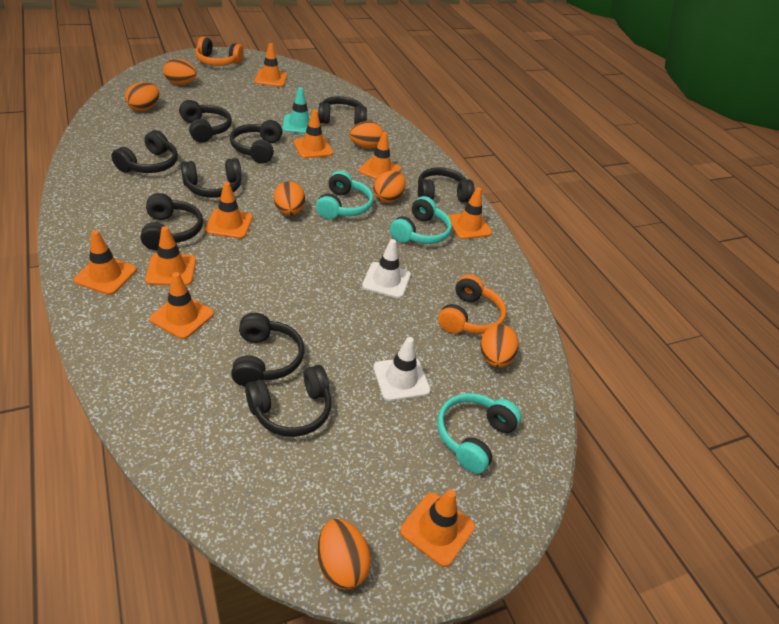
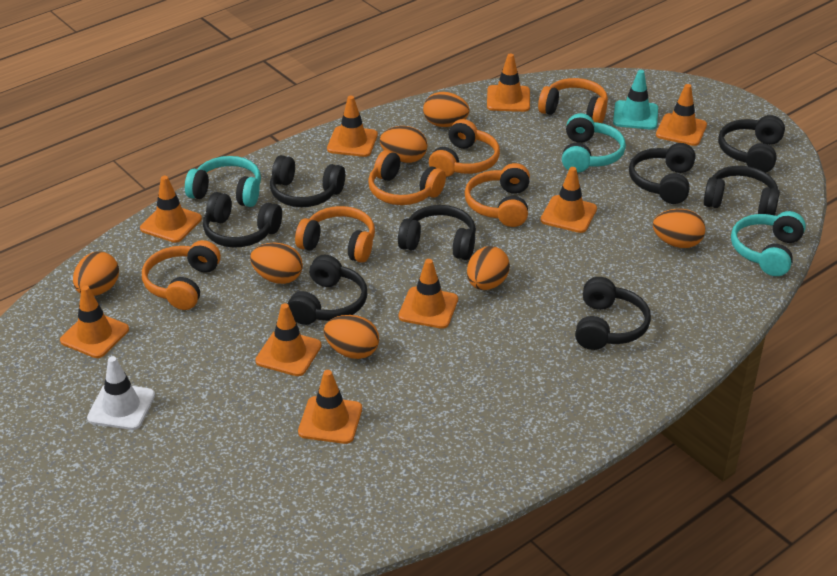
black headphones: [111,130,178,173] [141,193,203,250] [179,100,232,143] [181,158,242,198] [230,120,282,164] [231,313,305,386] [245,365,332,437] [318,96,367,125] [418,167,475,203] = 9 -> [203,192,282,248] [270,155,345,207] [287,254,367,325] [398,205,476,260] [575,277,651,350] [629,143,695,204] [703,166,780,215] [718,115,785,173] = 8
orange headphones: [195,37,244,66] [438,274,506,334] = 2 -> [142,240,221,310] [295,206,375,263] [368,150,446,205] [429,119,500,177] [465,163,530,227] [538,78,608,123] = 6
white traffic cone: [362,239,411,298] [373,337,431,401] = 2 -> [87,356,155,430] = 1

